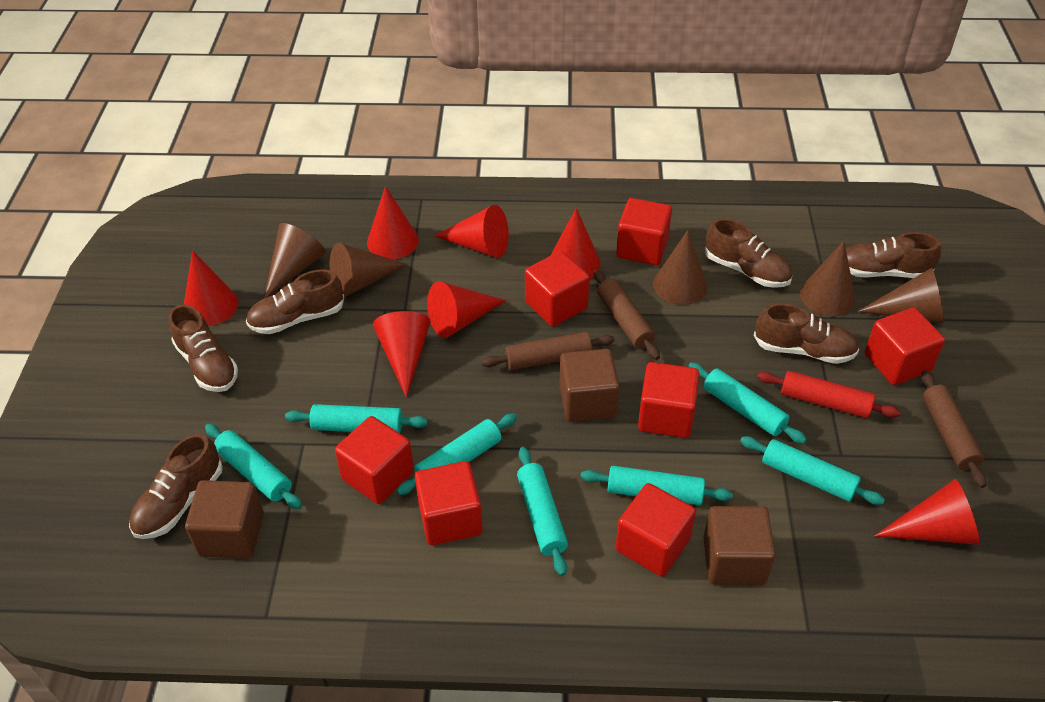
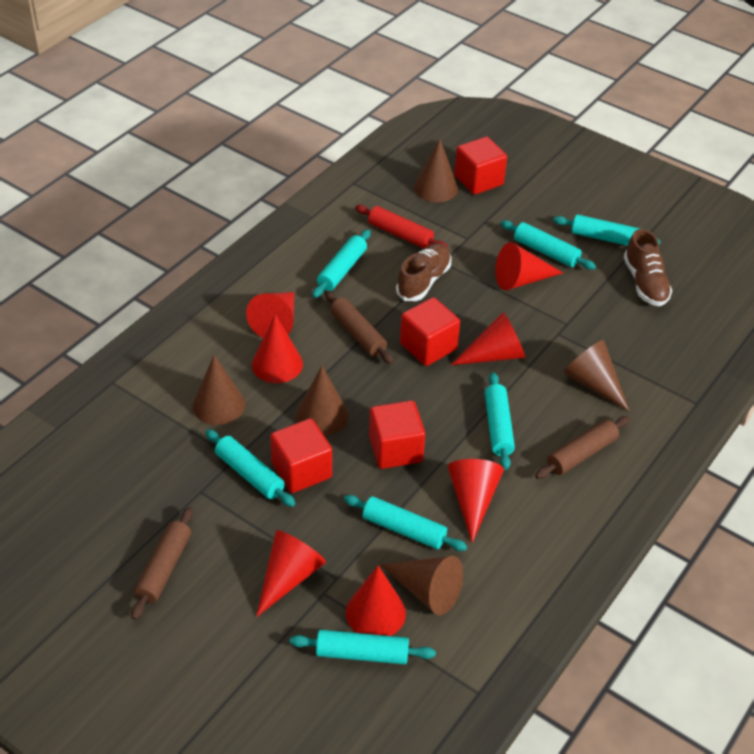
brown cube: [185,480,264,559] [560,349,619,422] [703,506,775,585] = 3 -> none = 0
brown shoe: [129,434,223,539] [169,304,238,392] [246,269,344,334] [705,218,793,288] [754,303,859,364] [846,232,941,278] = 6 -> [396,243,451,301] [624,229,672,306] = 2
red cube: [335,416,414,504] [415,461,483,545] [525,251,589,327] [616,198,672,265] [616,483,696,577] [638,362,699,438] [865,307,945,385] = 7 -> [270,418,332,493] [369,400,425,469] [400,297,460,366] [454,137,507,195] = 4

